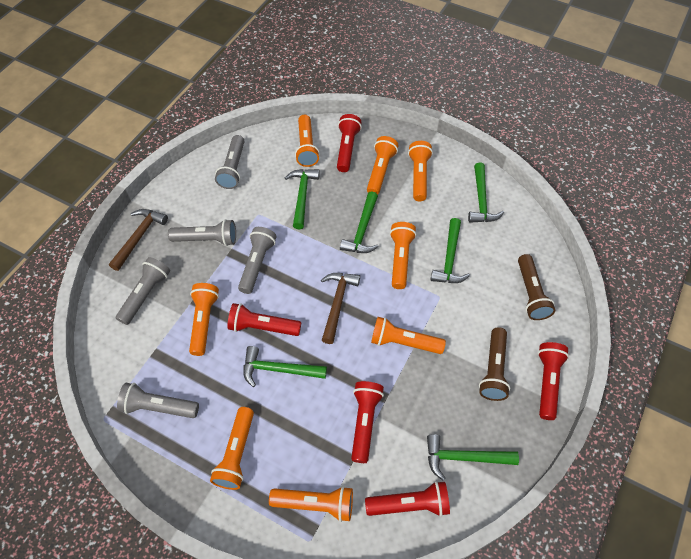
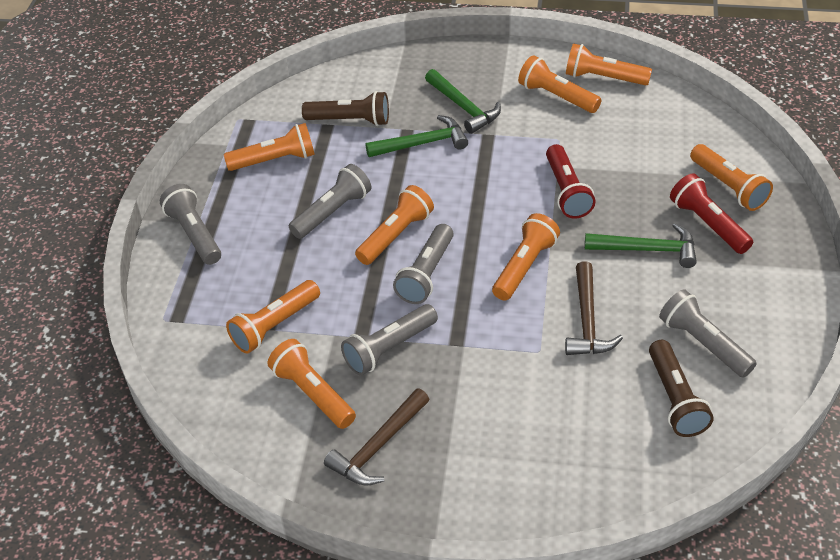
green hammer: [243,346,327,387] [285,169,320,229] [340,191,378,253] [427,434,519,481] [431,218,470,283] [468,163,504,223] = 6 -> [365,115,468,157] [425,69,501,134] [585,223,697,268] = 3
red flashlight: [227,303,301,336] [337,114,362,172] [351,381,384,463] [365,481,450,517] [538,342,569,420] = 5 -> [546,144,596,219] [670,173,753,254] = 2

